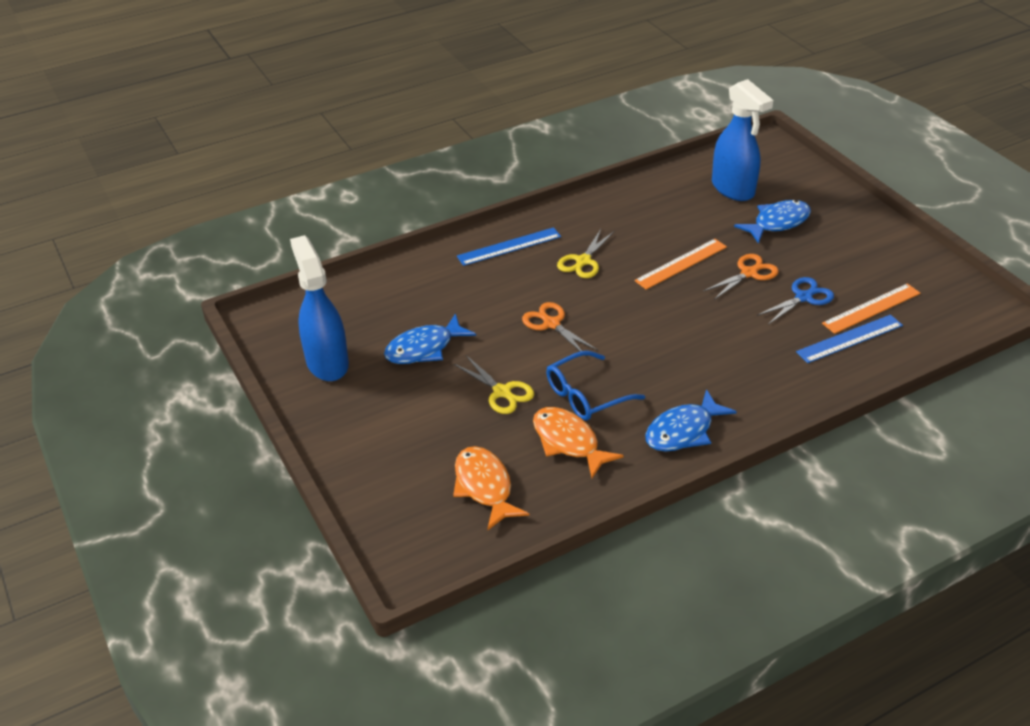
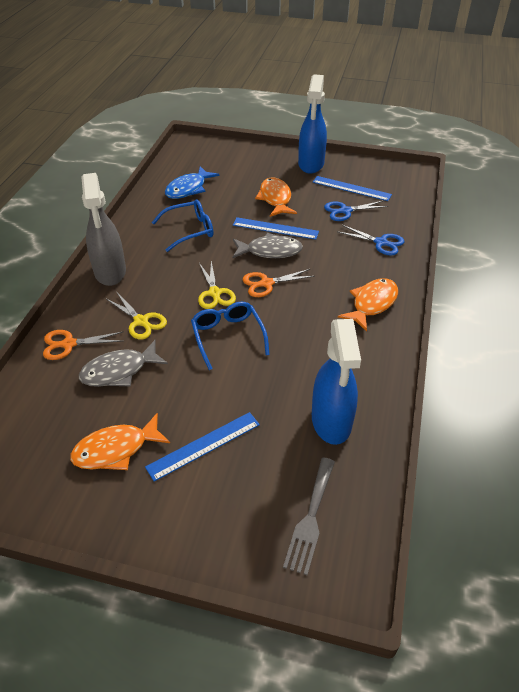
blue fish: [384,313,476,364] [645,389,737,452] [734,200,811,244] = 3 -> [165,166,219,199] = 1
blue glasses: [546,351,645,421] = 1 -> [152,200,214,252] [191,302,270,370] = 2
blue ruler: [457,227,561,266] [796,315,903,363] = 2 -> [145,412,260,482] [233,217,319,240] [313,176,392,201] = 3
blue scissors: [757,277,834,325] = 1 -> [324,201,388,221] [337,225,404,255] = 2
grey fish: none = 0 -> [79,340,168,387] [232,233,303,259] = 2
grey fork: none = 0 -> [283,457,335,575] = 1
grey spray bottle: none = 0 -> [81,173,126,286] = 1
orange fish: [453,446,529,530] [533,407,624,478] = 2 -> [70,413,170,470] [255,177,297,217] [338,278,398,332] = 3
orange ruler: [634,239,727,290] [822,283,920,334] = 2 -> none = 0

